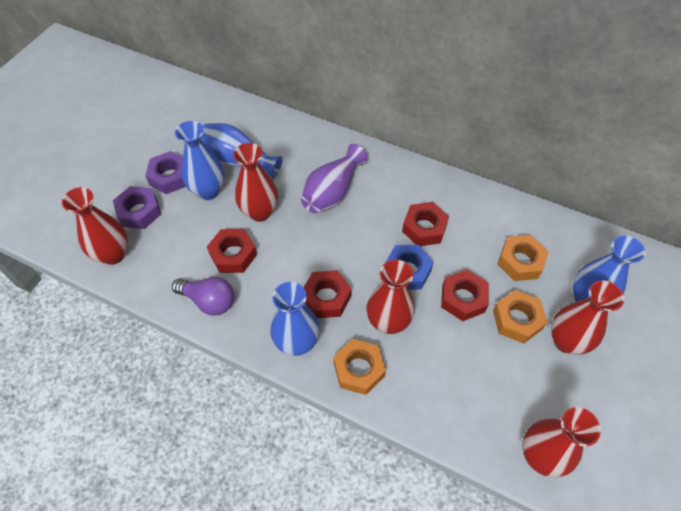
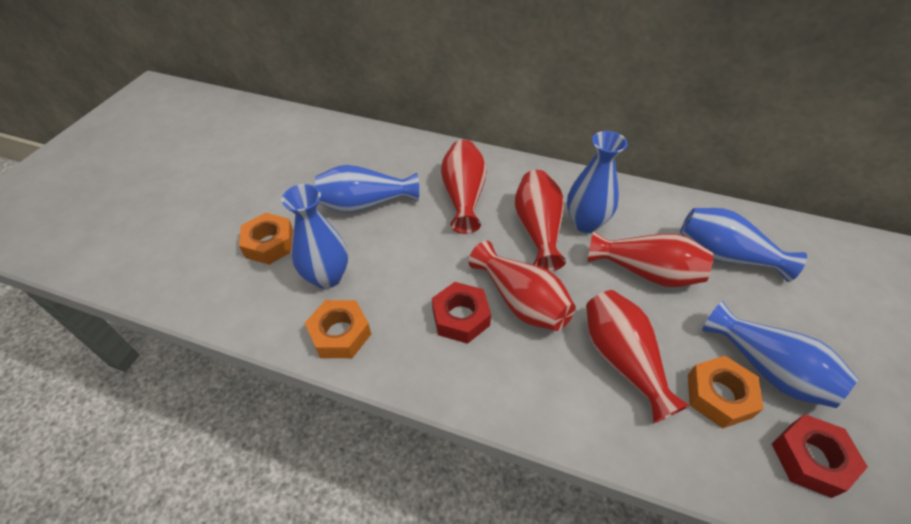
blue nut: [385,245,434,290] = 1 -> none = 0
blue vase: [175,121,225,200] [201,123,283,179] [270,282,320,356] [573,235,646,302] = 4 -> [281,184,348,289] [315,165,419,213] [567,131,627,233] [680,208,807,282] [702,301,859,408] = 5
purple light bulb: [172,277,234,316] = 1 -> none = 0
purple nut: [113,186,161,229] [145,151,186,194] = 2 -> none = 0
purple vase: [301,144,368,213] = 1 -> none = 0
red nut: [207,229,257,273] [304,270,352,318] [402,202,449,246] [441,270,489,321] = 4 -> [432,282,491,344] [772,414,868,498] = 2

